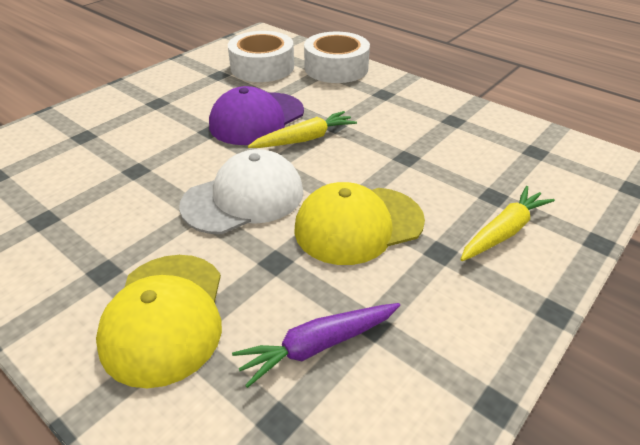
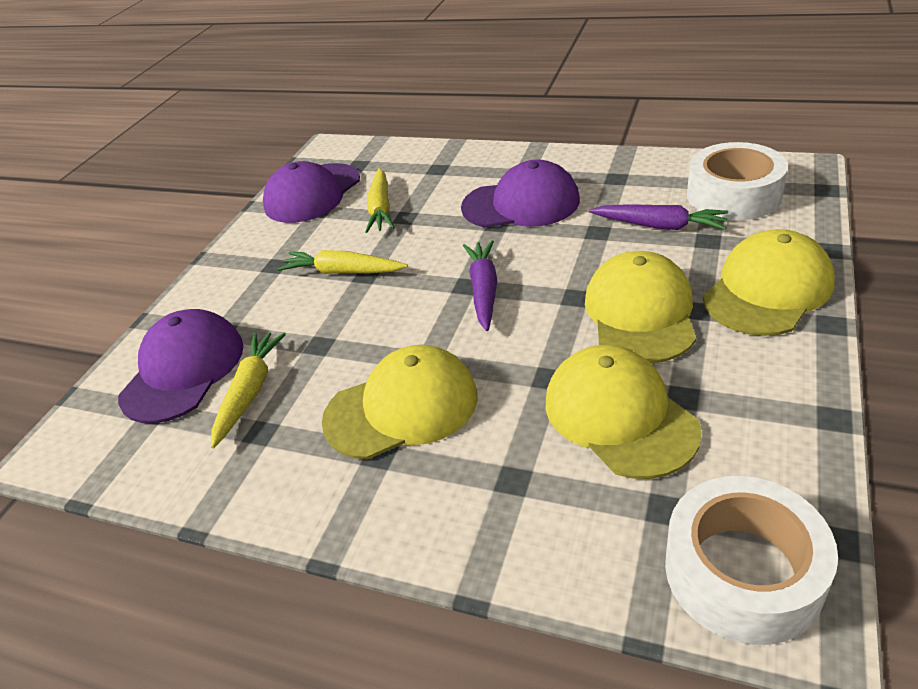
purple cap: [209,86,304,145] = 1 -> [118,309,243,423] [263,161,360,223] [461,159,580,227] = 3
purple carrot: [232,303,400,388] = 1 -> [463,240,497,331] [589,204,729,230] = 2
white cap: [179,149,304,234] = 1 -> none = 0
yellow cap: [96,255,222,388] [294,182,425,265] = 2 -> [322,345,478,460] [545,345,702,479] [585,251,696,364] [703,229,835,336] = 4
yellow carrot: [248,111,357,148] [461,186,555,261] = 2 -> [211,333,286,449] [278,250,408,274] [365,168,395,233] = 3

